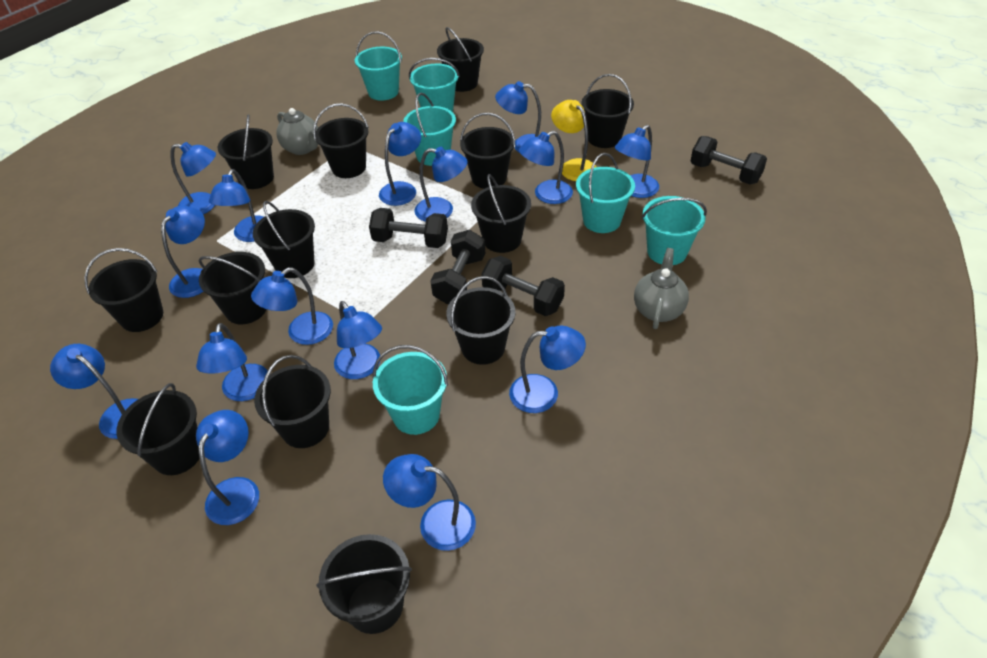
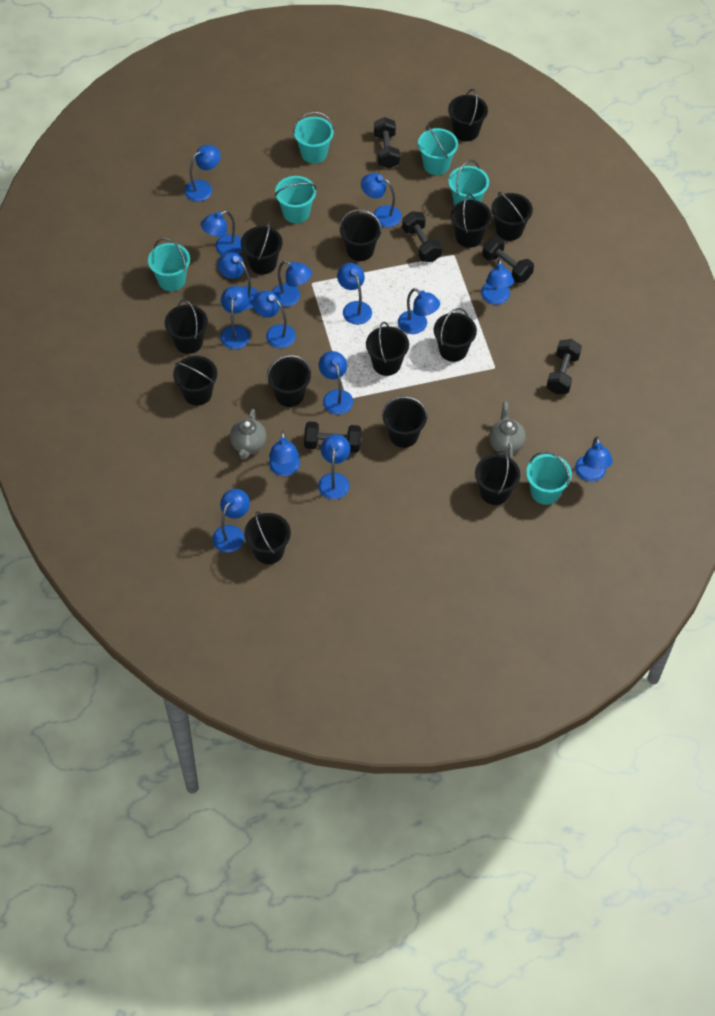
black dumbbell: [369,208,448,248] [430,230,485,304] [481,256,565,316] [691,136,767,184] = 4 -> [304,422,361,453] [374,117,400,169] [402,211,442,262] [482,236,534,283] [547,339,582,394] = 5
yellow lamp: [551,100,596,181] = 1 -> none = 0

